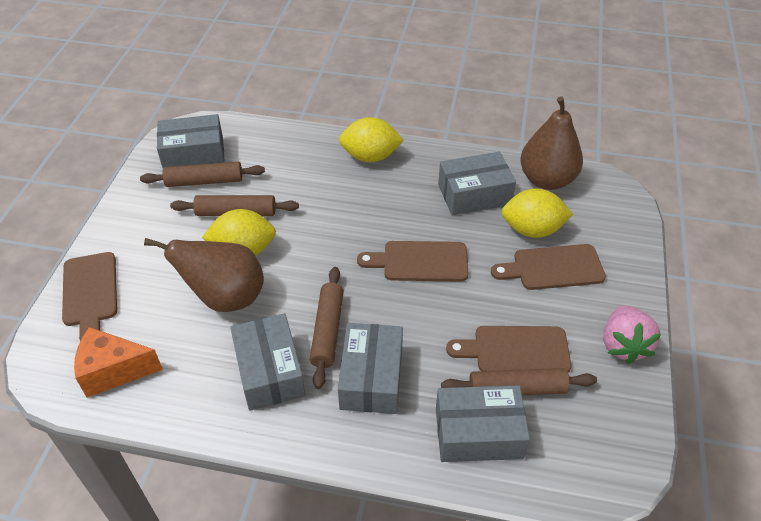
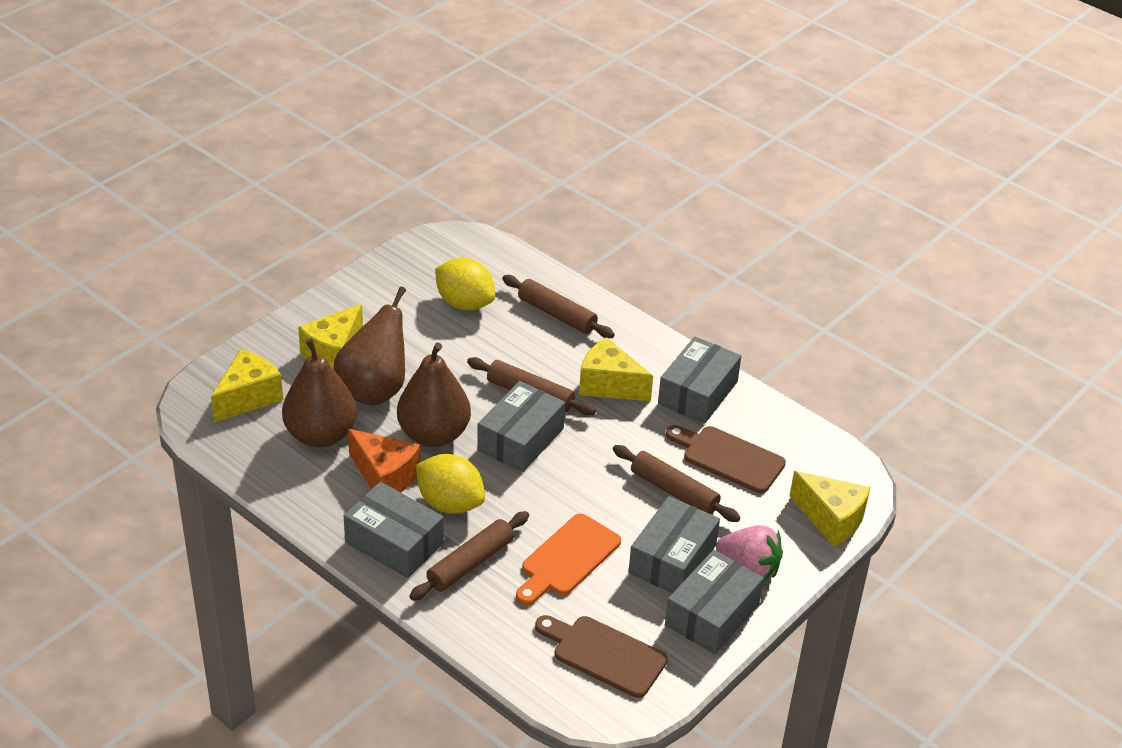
brown cutting board: [62,252,117,341] [357,241,468,282] [446,326,571,373] [491,244,606,290] = 4 -> [535,615,668,698] [666,425,786,493] = 2
brown pear: [144,238,264,312] [520,96,583,190] = 2 -> [282,338,357,447] [334,287,406,406] [397,342,471,447] = 3
orange cutting board: none = 0 -> [516,514,621,605] = 1
yellow cheese: none = 0 -> [211,349,283,422] [298,304,363,370] [579,337,653,401] [790,471,870,547] = 4
yellow lemon: [202,209,276,256] [339,117,404,162] [501,188,573,238] = 3 -> [416,454,485,514] [435,258,495,311] = 2

